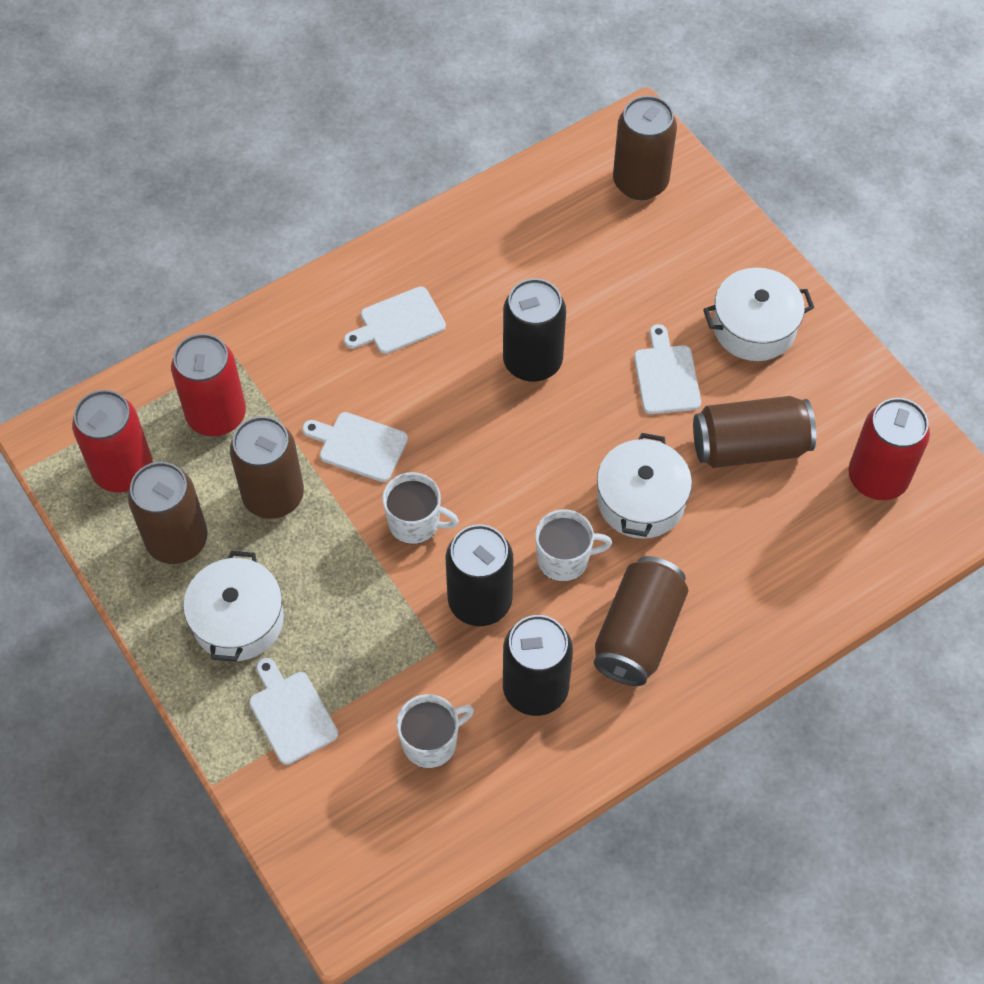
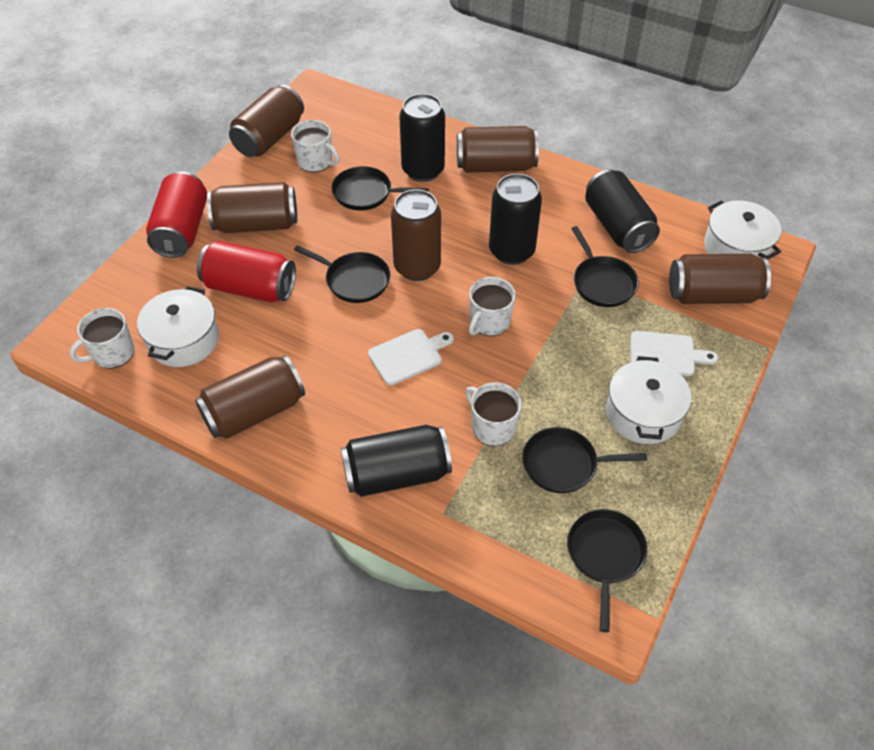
black can: [446,524,513,626] [503,279,566,382] [503,615,573,716] = 3 -> [341,425,452,497] [399,94,445,182] [489,174,542,265] [585,169,660,253] = 4
black pan: none = 0 -> [294,245,390,303] [332,166,429,211] [522,427,647,493] [567,509,647,632] [571,226,639,307] = 5
brown can: [128,462,208,564] [230,416,304,519] [594,556,688,686] [613,96,677,200] [693,396,816,468] = 5 -> [195,355,305,439] [207,182,297,233] [229,85,304,157] [391,189,441,281] [457,126,539,173] [669,254,771,304] = 6
red can: [72,390,153,493] [171,333,246,436] [848,398,930,500] = 3 -> [146,171,207,258] [197,241,296,303] = 2
white cutting board: [249,658,338,765] [302,412,408,482] [344,287,446,354] [634,324,701,414] = 4 -> [368,329,454,386] [631,331,718,376] = 2
white mug: [382,472,459,544] [396,694,474,768] [535,509,612,582] = 3 -> [69,308,134,369] [291,120,339,173] [465,382,521,446] [469,277,516,336] = 4

